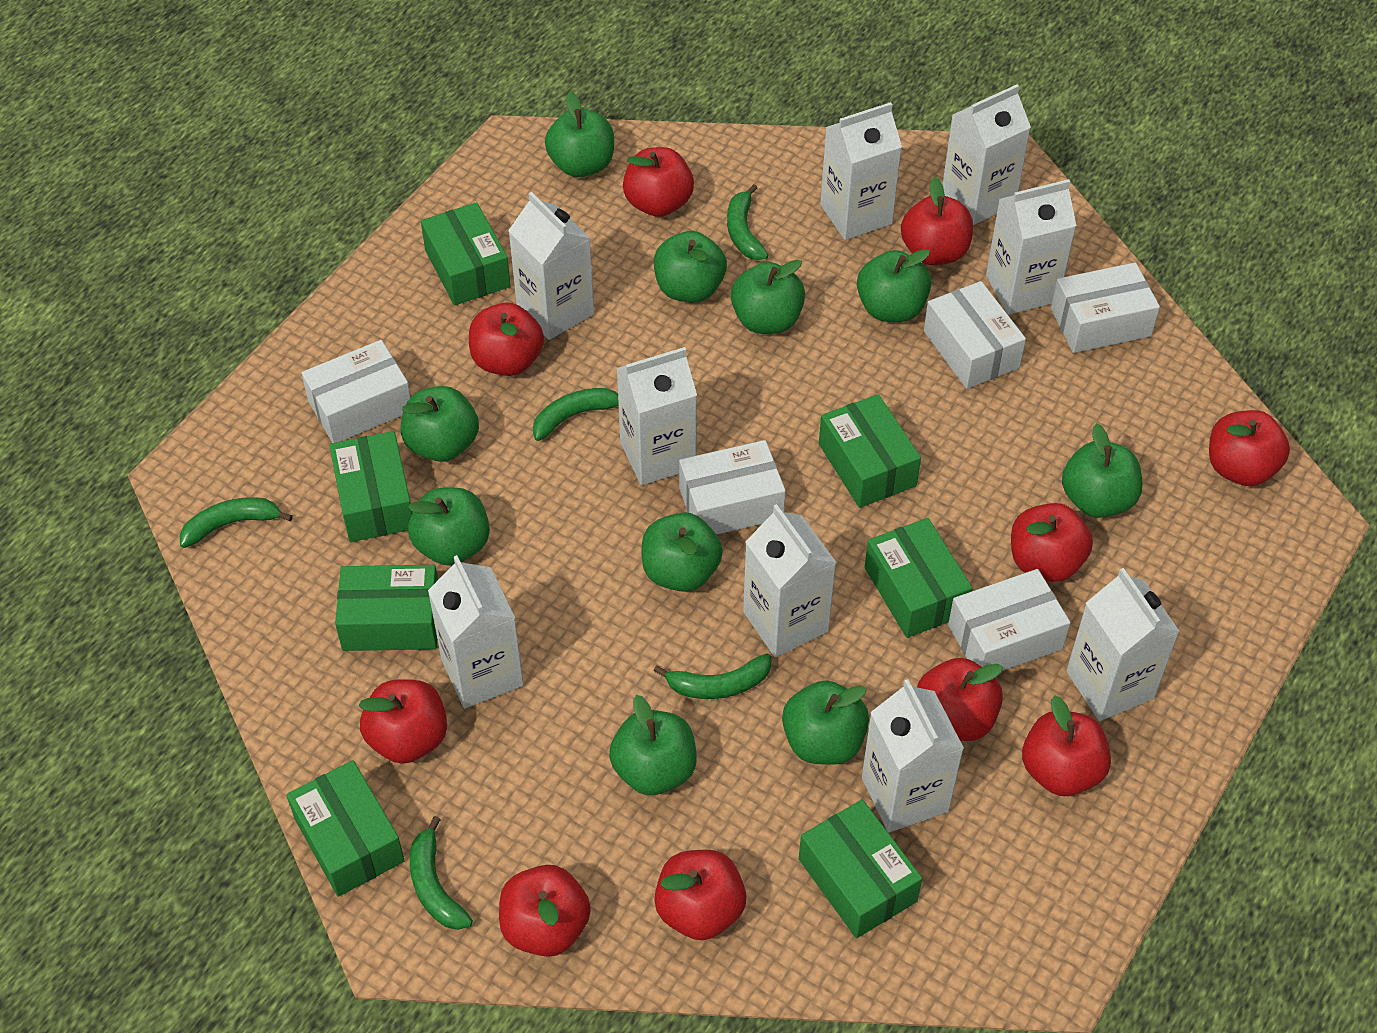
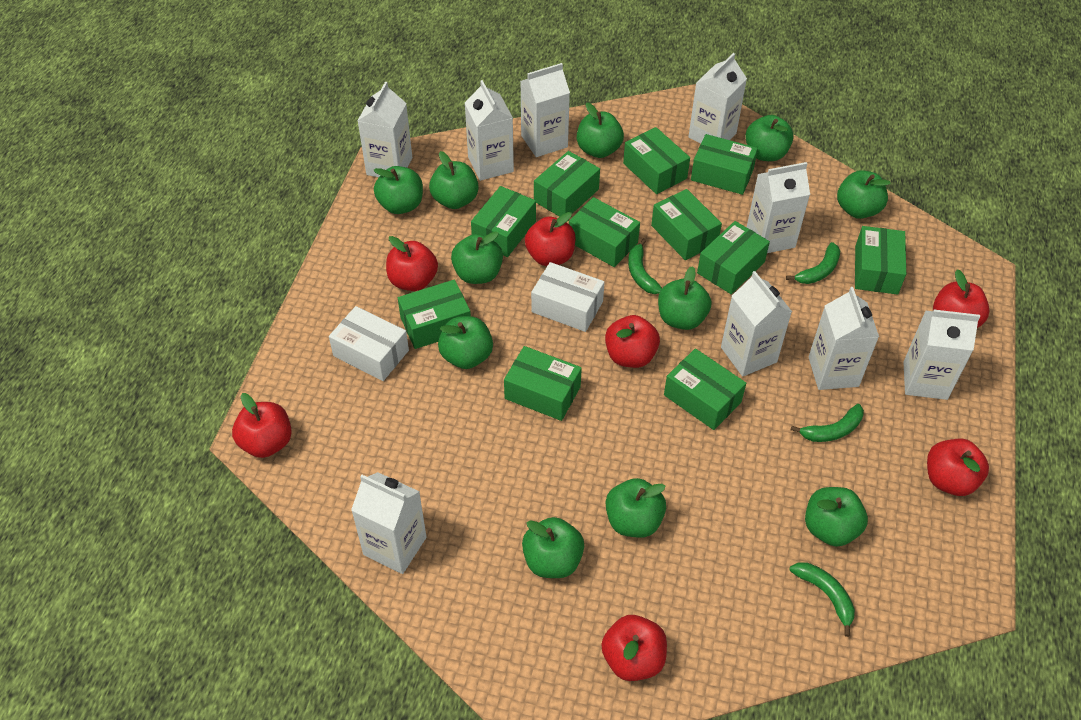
green apple: [401,386,479,462] [408,488,490,566] [545,92,614,177] [609,695,697,795] [642,512,723,592] [654,231,727,302] [731,260,805,334] [782,680,869,765] [857,249,931,322] [1062,423,1142,518] = 10 -> [374,166,423,214] [429,151,479,209] [438,316,493,369] [451,231,503,284] [522,517,584,578] [577,102,624,158] [606,478,666,538] [658,266,711,330] [745,115,794,161] [805,487,868,547] [837,170,891,219] = 11
green banana: [180,497,293,548] [410,816,473,930] [533,388,619,441] [654,653,771,699] [727,184,769,260] = 5 -> [628,238,662,294] [786,242,840,284] [790,404,864,442] [790,562,855,637] = 4
green box: [286,760,405,897] [329,431,412,542] [335,565,438,651] [421,202,511,306] [799,799,922,938] [819,394,921,508] [865,518,972,638] = 7 -> [398,280,471,349] [471,186,536,257] [504,346,582,421] [534,151,600,217] [569,197,640,267] [623,127,690,194] [651,189,722,260] [664,349,746,430] [691,134,758,195] [697,221,770,294] [855,226,906,295] = 11
red apple: [359,679,447,764] [469,303,544,376] [499,865,591,957] [623,147,694,217] [654,850,746,940] [901,177,973,265] [917,658,1003,741] [1011,503,1093,582] [1022,695,1111,796] [1209,410,1290,486] = 10 -> [232,393,292,458] [386,236,438,291] [525,212,576,266] [601,615,667,681] [605,315,660,368] [927,439,989,496] [933,269,990,328] = 7
white box: [301,340,411,443] [679,440,786,535] [924,281,1026,389] [948,569,1071,671] [1051,262,1160,353] = 5 -> [329,306,409,381] [531,262,605,332] = 2

